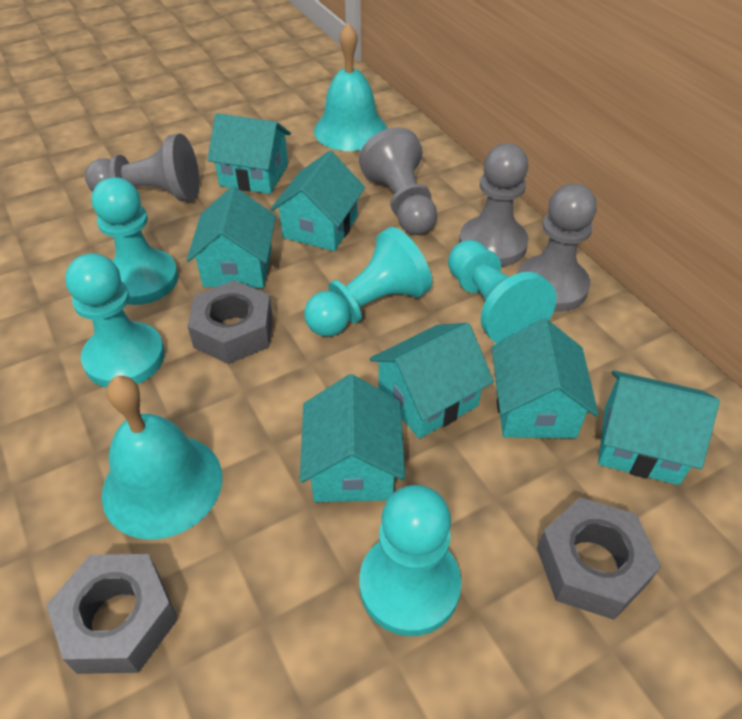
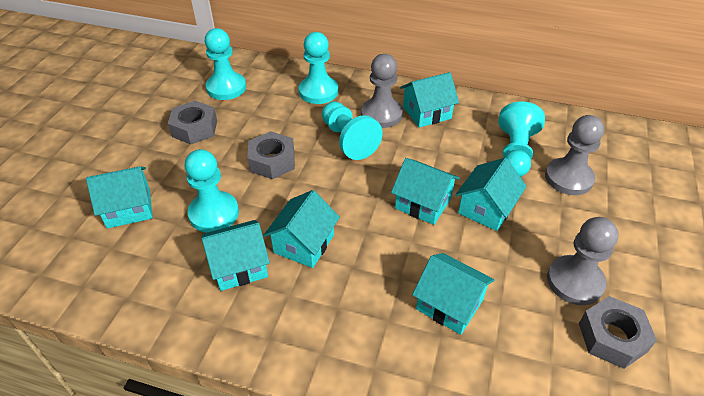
grey pawn: [85,134,199,201] [359,127,437,235] [459,143,529,267] [517,183,597,312] = 4 -> [361,54,403,128] [545,115,604,195] [547,217,618,305] = 3
turquoise bell: [102,376,223,540] [314,23,387,151] = 2 -> none = 0

